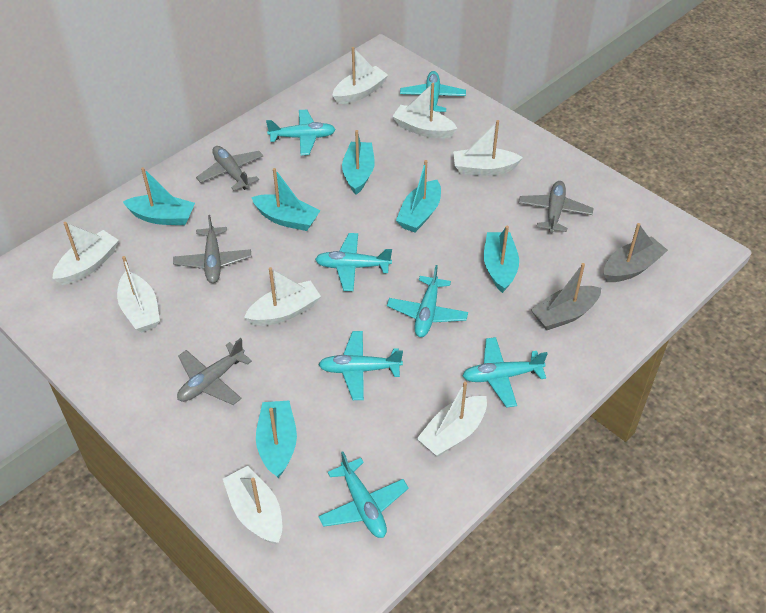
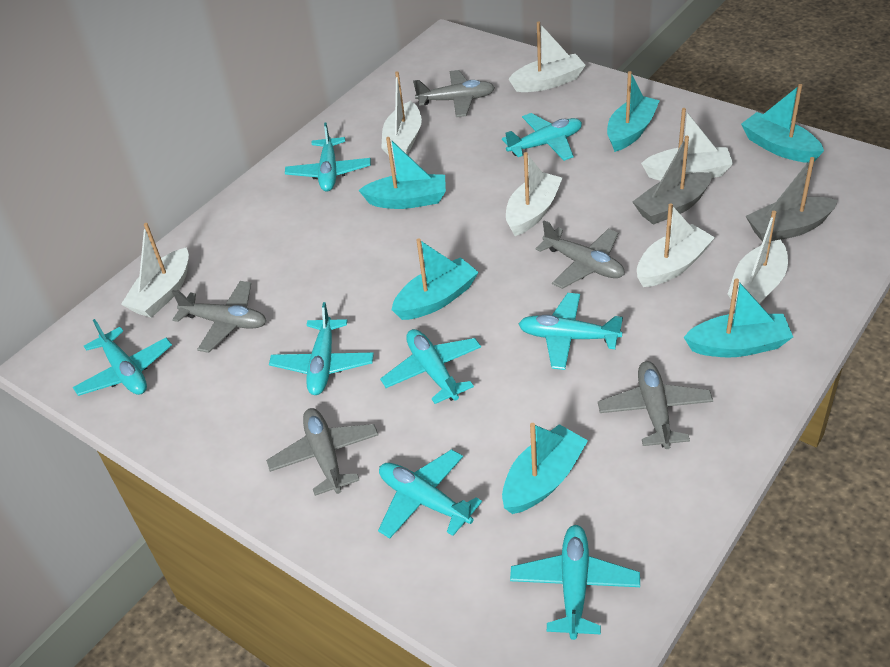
grey plane: [173,215,251,283] [177,338,252,405] [196,146,263,191] [519,181,593,233] = 4 -> [172,281,266,353] [266,408,379,496] [413,70,495,117] [535,220,624,289] [598,361,713,449] = 5
turquoise plane: [266,110,336,155] [315,233,392,291] [318,331,403,400] [318,451,409,538] [387,265,468,337] [400,71,466,112] [463,337,548,408] = 7 -> [73,319,172,396] [269,302,374,395] [285,122,371,192] [378,449,482,539] [380,329,481,404] [502,113,582,161] [510,525,640,640] [519,293,623,370] = 8
white boat: [52,222,119,285] [117,256,160,333] [223,466,282,544] [244,267,321,326] [332,47,388,104] [392,83,458,139] [417,381,487,457] [453,120,523,176] = 8 -> [121,223,189,318] [381,71,422,158] [506,152,562,236] [509,21,586,92] [637,203,715,287] [641,108,733,181] [728,211,788,305] = 7

